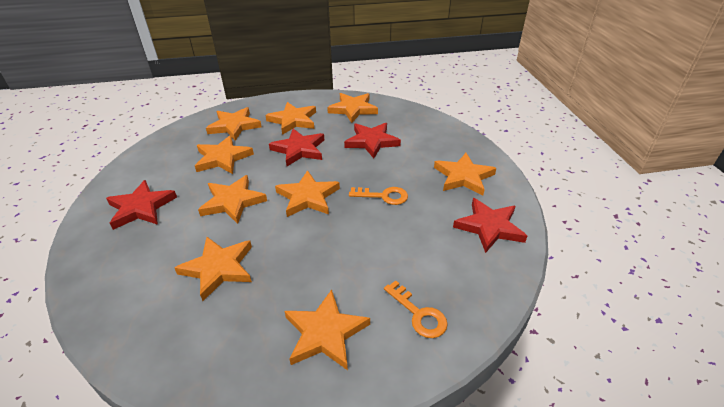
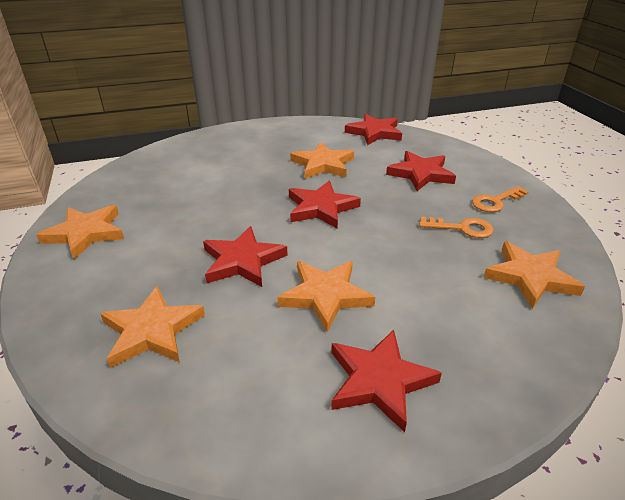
orange star: [174,237,252,301] [195,135,254,174] [198,175,267,224] [206,107,261,141] [265,102,316,135] [275,170,340,217] [285,289,370,370] [327,93,378,123] [434,153,497,196] = 9 -> [36,205,124,259] [100,286,205,368] [277,261,375,332] [290,142,354,179] [483,241,585,309] = 5
red star: [106,180,177,230] [269,129,324,166] [344,123,401,158] [453,198,527,253] = 4 -> [203,226,287,287] [289,181,361,229] [331,330,442,432] [345,114,402,145] [386,151,456,191] = 5

